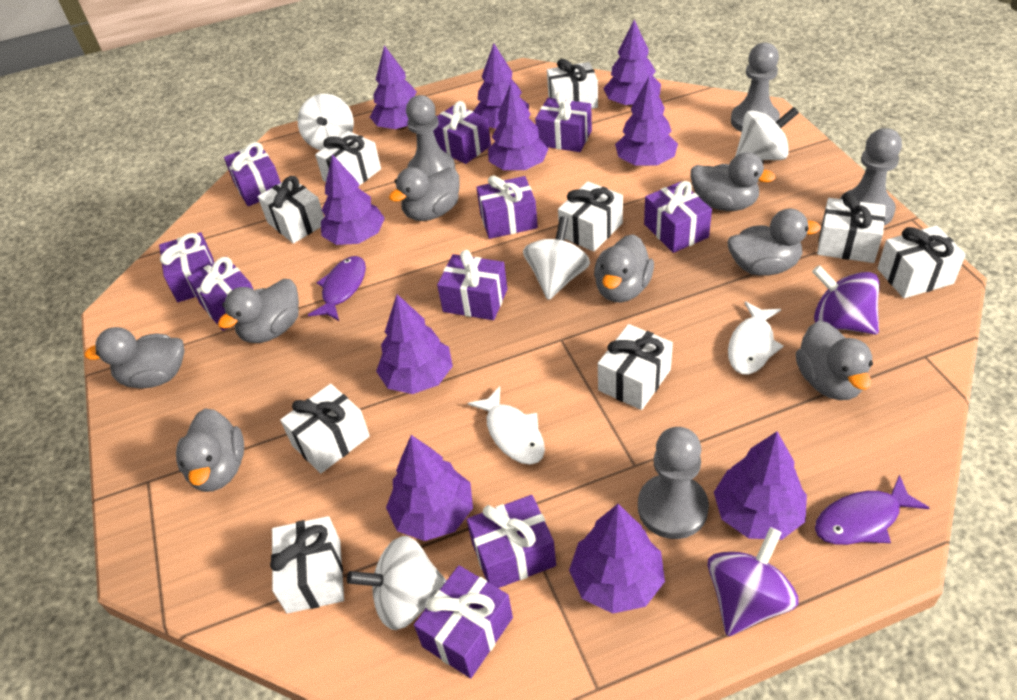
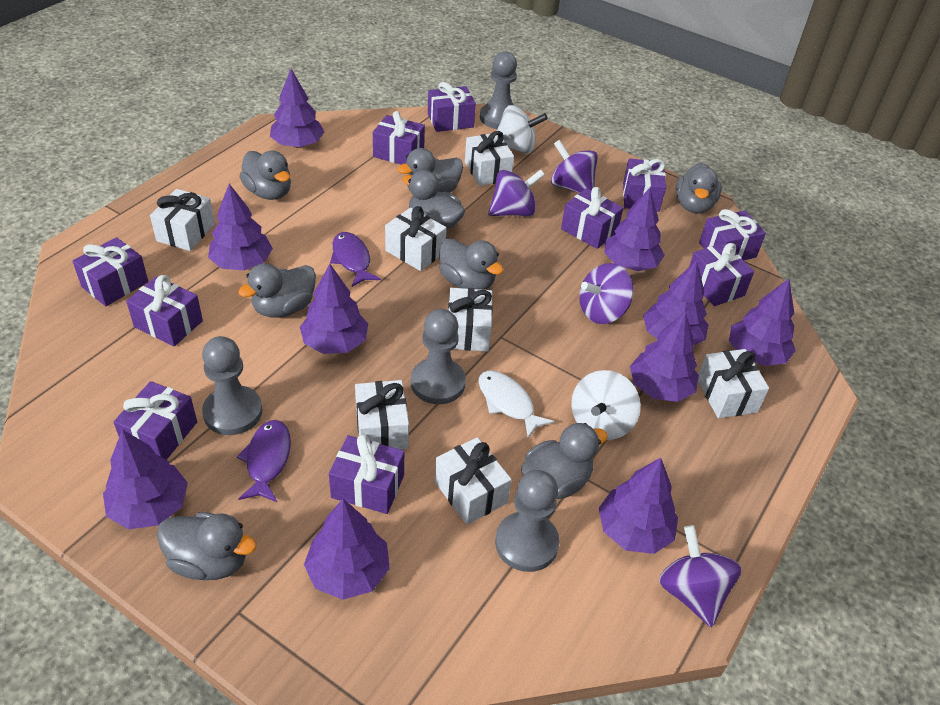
purple spinning top: [707,527,799,636] [812,265,880,335] = 2 -> [488,169,545,216] [551,140,598,193] [579,263,634,324] [659,525,741,627] = 4
white fish: [468,386,545,465] [728,301,784,374] = 2 -> [478,370,554,438] = 1
white gift: [258,176,324,244] [270,516,344,613] [280,384,370,474] [315,131,381,186] [547,59,598,109] [558,181,623,252] [598,324,673,410] [817,193,886,263] [877,226,966,298] = 9 -> [150,189,215,251] [355,380,409,449] [385,206,447,271] [435,437,512,525] [448,288,493,351] [465,131,514,186] [698,349,769,418] = 7
white spinning top: [298,94,354,150] [347,536,447,630] [523,216,590,300] [736,107,799,160] = 4 -> [497,105,548,154] [571,370,641,440] = 2

